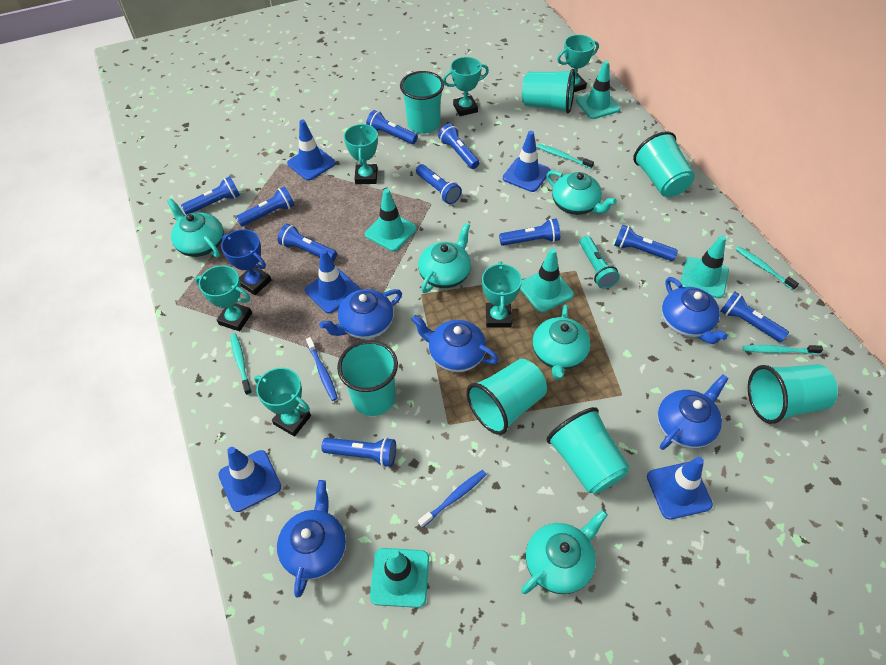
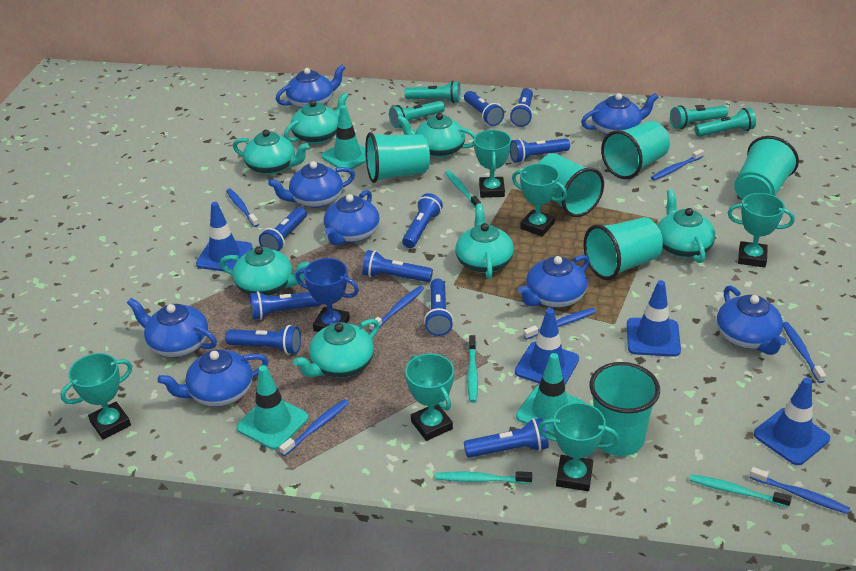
blue teapot: [277,480,346,598] [319,289,402,339] [411,315,499,372] [657,375,729,450] [662,277,728,344] = 5 -> [127,298,217,357] [157,350,269,407] [268,161,355,208] [276,65,345,108] [324,190,380,246] [518,255,590,308] [581,93,658,135] [717,286,786,355] = 8
blue toothbrush: [306,337,338,401] [418,470,487,528] = 2 -> [226,189,259,227] [279,399,349,456] [369,286,425,331] [523,308,596,340] [651,149,704,180] [749,467,850,514] [783,322,826,383] = 7
blue traffic cone: [218,447,281,512] [287,120,336,181] [305,249,360,313] [503,131,550,192] [647,457,713,520] = 5 -> [196,202,253,272] [515,308,579,385] [627,280,681,357] [754,378,830,465] = 4
turquoise cup: [337,340,398,416] [400,71,444,134] [466,359,547,435] [522,69,575,114] [547,407,630,494] [633,131,695,197] [748,364,838,424] = 7 -> [365,132,430,183] [538,153,604,217] [584,217,663,280] [589,362,660,456] [601,121,670,179] [734,136,799,200] = 6
turquoise flashlight: [580,236,620,289] = 1 -> [389,101,445,128] [405,81,461,103] [670,105,728,129] [695,108,756,137] = 4
turquoise teapot: [167,198,224,257] [418,223,471,293] [521,510,608,594] [532,304,590,380] [546,170,617,215] = 5 -> [220,246,309,296] [233,130,309,175] [284,93,348,144] [293,319,380,378] [397,113,476,158] [455,203,514,279] [658,189,715,263] = 7
turquoise traffic cone: [365,188,417,251] [370,548,429,608] [520,248,574,312] [576,60,620,119] [680,235,729,298] = 5 -> [237,365,308,450] [321,105,366,169] [516,353,584,436] = 3

